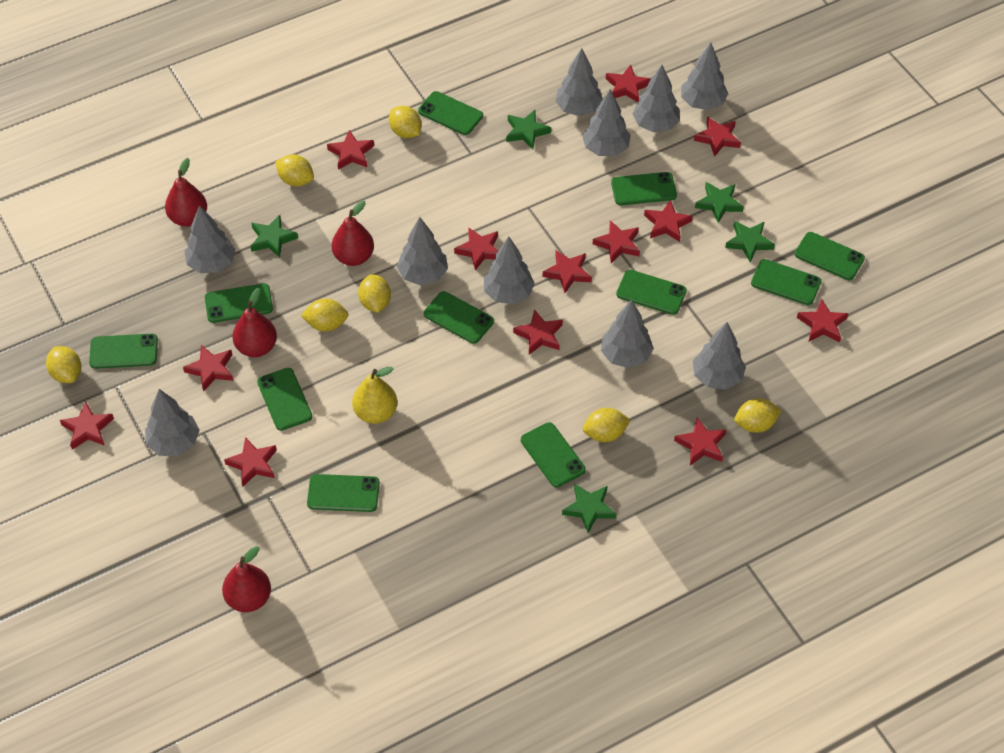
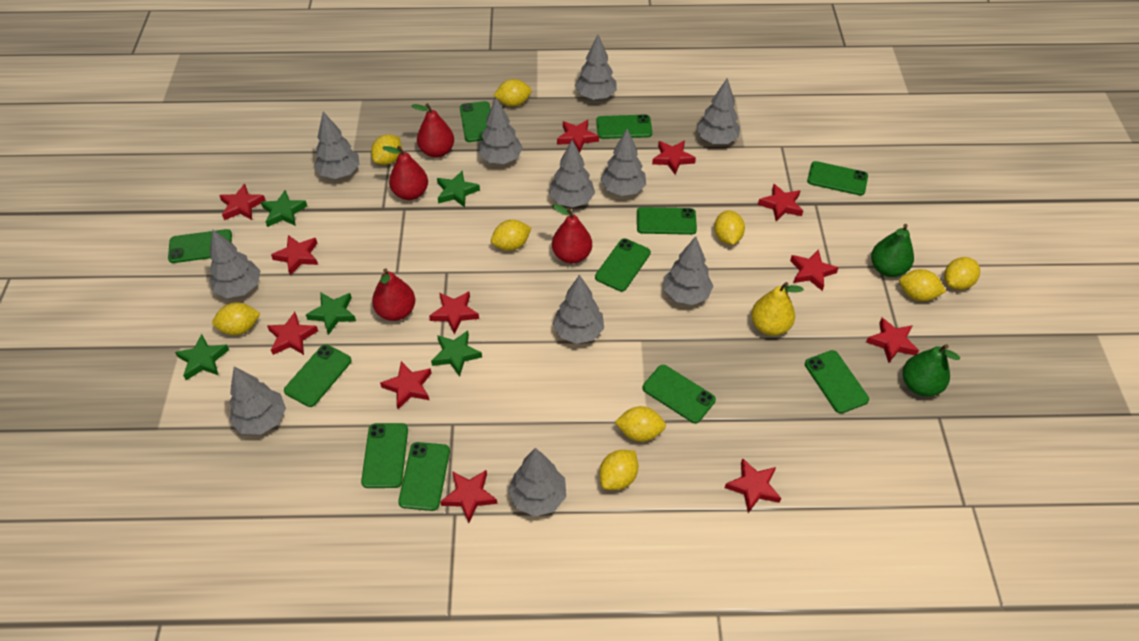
green pear: none = 0 -> [871,224,914,277] [903,344,960,396] = 2
grey tree: [145,389,200,456] [184,206,235,273] [397,217,448,285] [484,237,535,304] [555,48,603,116] [582,89,631,156] [601,300,654,368] [632,65,680,132] [681,43,728,110] [693,322,746,390] = 10 -> [210,229,260,298] [229,367,286,435] [314,112,360,179] [479,98,523,164] [508,448,566,516] [549,140,595,208] [553,274,604,344] [575,34,617,100] [600,129,646,196] [664,236,713,305] [696,78,740,144] = 11
red star: [60,402,114,450] [183,345,233,392] [224,437,277,486] [327,130,374,170] [454,227,498,270] [513,309,563,355] [543,250,592,293] [593,220,640,263] [606,65,651,103] [644,200,693,242] [674,418,726,465] [694,116,741,157] [797,299,848,343] = 13 -> [219,184,266,220] [267,312,318,355] [271,235,318,275] [380,361,432,409] [429,291,479,334] [440,470,497,523] [557,120,599,153] [652,140,696,174] [725,458,781,513] [758,184,803,221] [790,249,838,291] [866,318,919,363] = 12
yellow lemon: [46,346,81,383] [275,154,314,186] [301,299,349,332] [358,274,391,313] [389,106,422,138] [583,408,630,442] [734,398,782,433] = 7 -> [212,302,261,335] [371,134,402,165] [491,220,532,251] [493,79,532,107] [599,450,638,490] [615,406,666,442] [714,210,745,245] [899,269,946,301] [944,257,980,290] = 9

